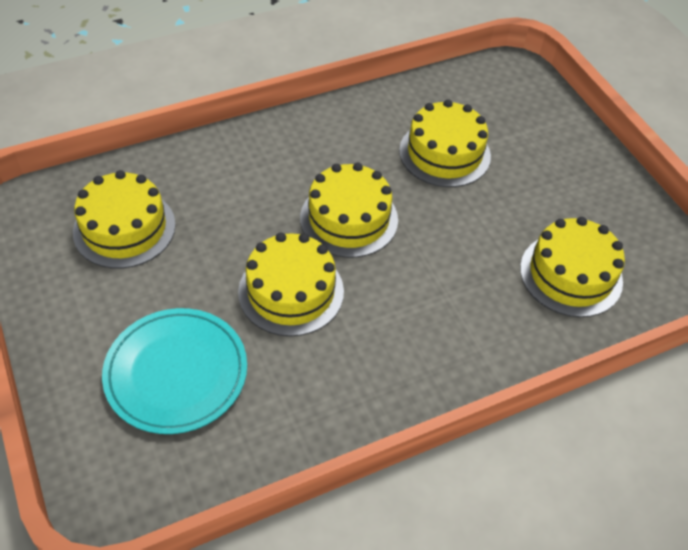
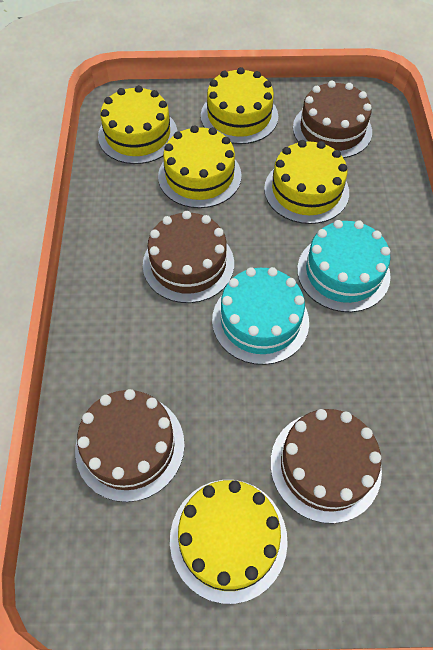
brown cake: none = 0 -> [75,389,185,502] [143,211,234,303] [270,409,382,524] [293,81,372,158] = 4
turquoise cake: none = 0 -> [212,267,309,365] [297,220,391,312] = 2
turquoise plate: [102,308,247,434] = 1 -> none = 0

